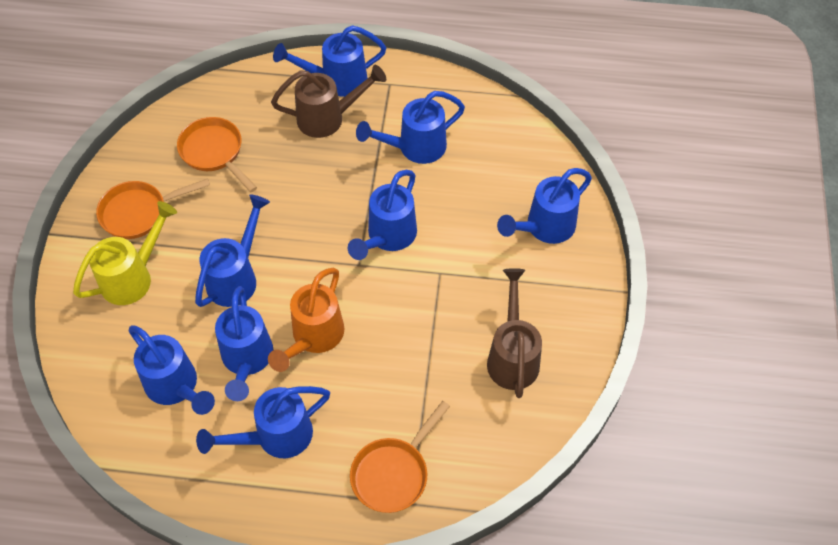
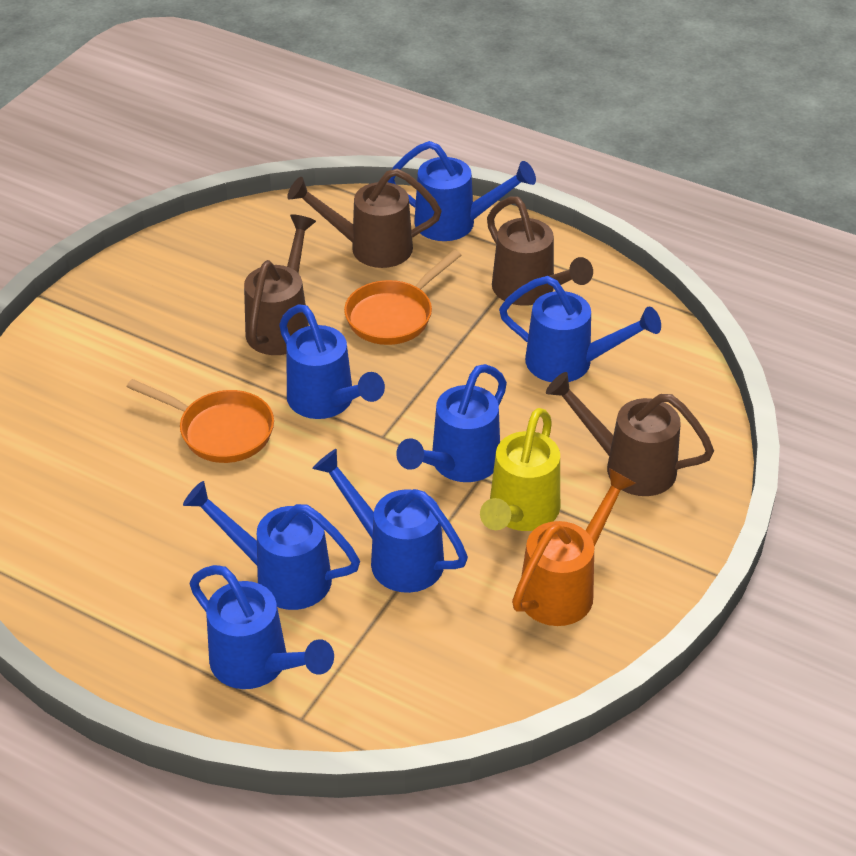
blue watering can: [129,326,215,415] [195,194,270,307] [196,386,330,458] [215,286,273,401] [273,25,386,97] [348,170,417,260] [356,91,465,164] [497,168,592,244] = 8 -> [183,481,360,610] [190,565,334,689] [279,304,385,419] [312,449,468,593] [388,141,536,241] [396,364,507,482] [499,276,661,382] = 7
brown watering can: [271,65,386,138] [487,268,542,398] = 2 -> [244,214,316,355] [287,169,441,268] [487,197,593,306] [546,372,714,496] = 4
orange pan: [96,178,210,239] [177,117,257,192] [350,401,450,513] = 3 -> [127,379,274,463] [344,250,461,345] = 2

